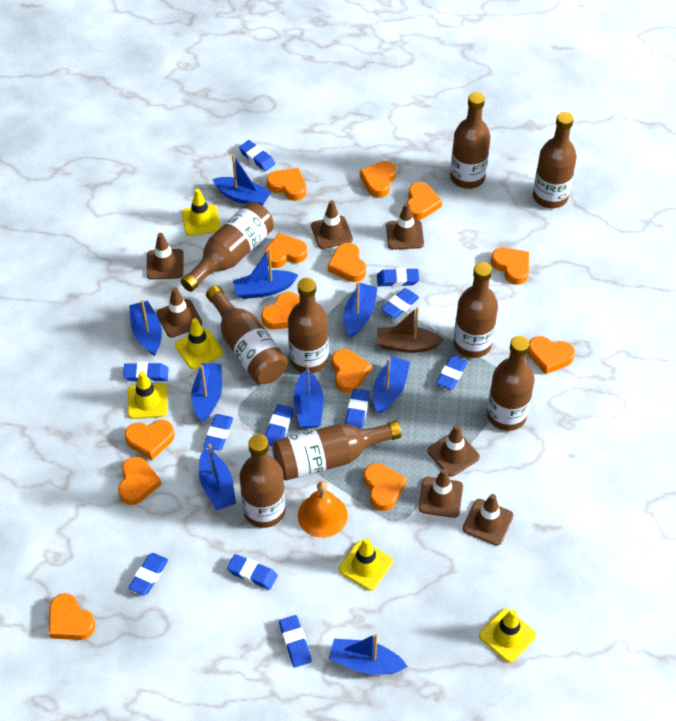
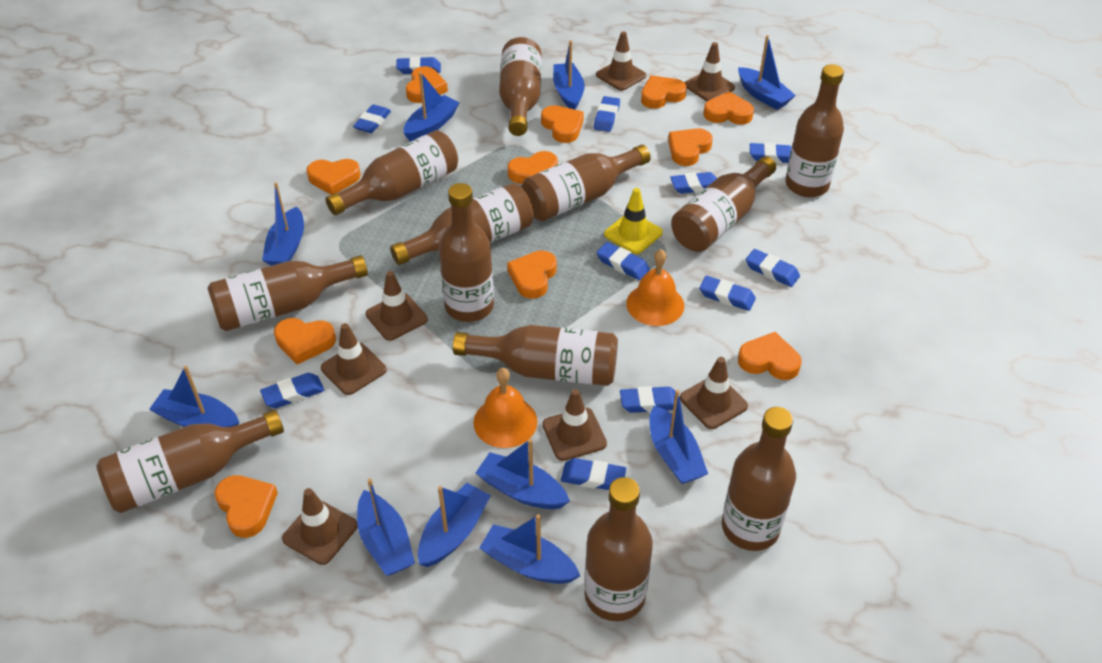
blue boat: [129,300,162,356] [191,363,222,422] [199,444,236,510] [212,154,272,205] [233,249,298,299] [293,363,324,428] [329,634,408,675] [343,281,378,338] [373,356,410,414] = 9 -> [149,366,239,427] [262,182,304,266] [357,479,415,576] [404,72,460,142] [418,483,491,567] [476,439,570,509] [479,514,580,584] [553,40,585,110] [650,390,708,484] [738,35,796,110] = 10
brown boat: [376,307,444,353] = 1 -> none = 0
brown bottle: [181,202,274,292] [206,285,288,384] [240,434,285,528] [272,421,401,481] [288,278,329,373] [450,92,491,189] [454,262,498,358] [487,336,535,431] [533,112,577,208] = 9 -> [96,410,284,513] [207,255,368,331] [326,130,458,215] [390,183,534,265] [439,183,494,322] [453,325,618,386] [499,37,542,136] [522,145,651,221] [584,477,653,621] [671,156,776,252] [722,407,796,551] [785,64,844,197] = 12
orange bell: [298,481,348,538] = 1 -> [473,368,538,448] [626,249,684,326] = 2
orange heart: [49,593,96,640] [118,457,162,505] [125,420,175,460] [261,292,299,329] [264,233,307,268] [267,168,306,201] [328,243,366,282] [332,349,371,393] [360,161,396,198] [364,463,407,511] [407,182,442,220] [491,248,529,285] [528,336,575,374] = 13 -> [214,475,278,538] [274,318,336,364] [307,159,361,195] [406,66,448,103] [507,251,557,299] [508,151,558,184] [541,105,584,143] [641,75,687,109] [668,128,713,166] [703,91,754,125] [738,332,802,380] = 11
yellow traffic cone: [128,371,167,419] [175,318,223,369] [182,188,221,236] [339,538,393,591] [479,608,536,663] = 5 -> [604,188,663,254] = 1

